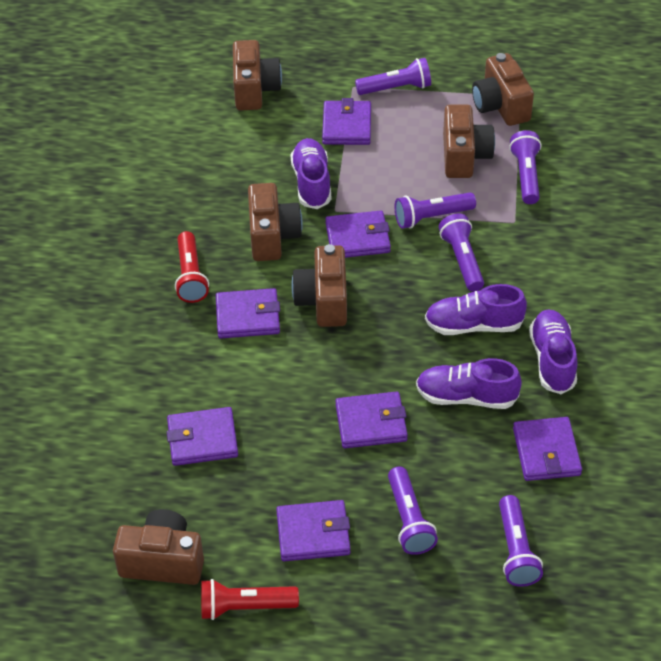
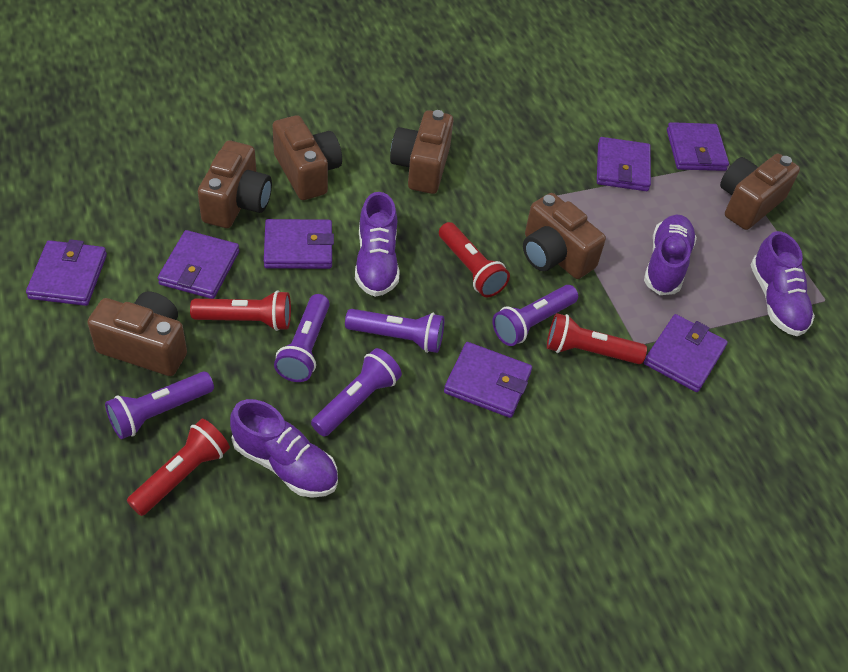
purple flashlight: [355,58,431,95] [388,467,438,555] [395,192,476,229] [439,214,484,291] [499,495,543,587] [509,130,541,204] = 6 -> [105,372,214,439] [274,294,330,382] [311,348,402,437] [345,309,444,353] [492,285,578,346] = 5
red flashlight: [175,231,209,303] [201,579,299,620] = 2 -> [127,419,230,516] [190,290,291,331] [439,222,510,297] [547,313,647,364] = 4

